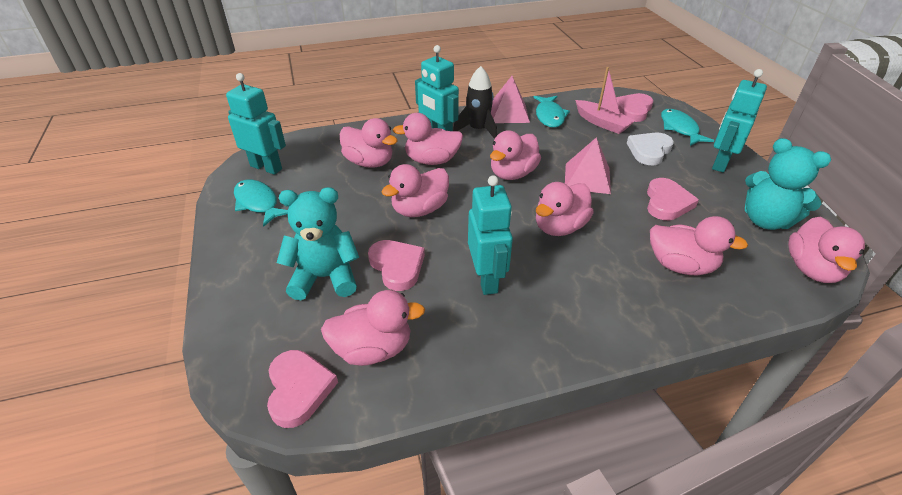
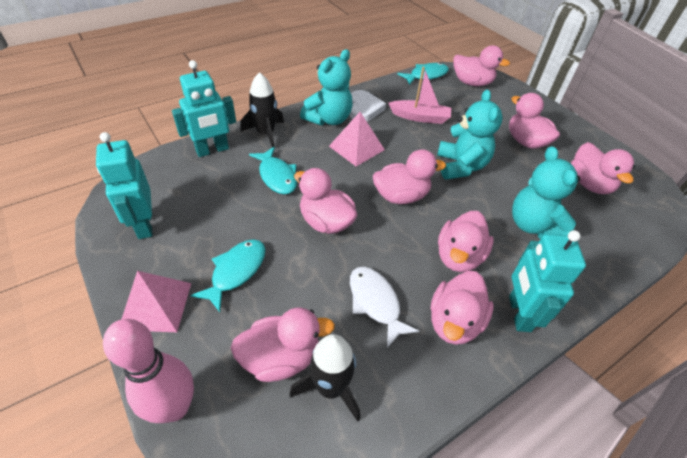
black rocket: [453,66,497,139] = 1 -> [241,72,284,148] [289,334,360,422] = 2
pink bowling pin: none = 0 -> [103,319,194,423] = 1
pink heart: [267,350,338,428] [368,240,425,291] [616,93,653,122] [647,178,699,220] = 4 -> none = 0
turquoise robot: [226,73,286,175] [415,45,459,131] [468,175,513,295] [712,69,767,173] = 4 -> [96,132,153,239] [172,60,236,157] [509,230,586,332] = 3
turquoise teddy bear: [277,187,359,300] [745,138,831,230] = 2 -> [300,49,352,125] [437,89,502,180] [512,146,580,239] = 3
white fish: none = 0 -> [350,267,420,348] = 1

